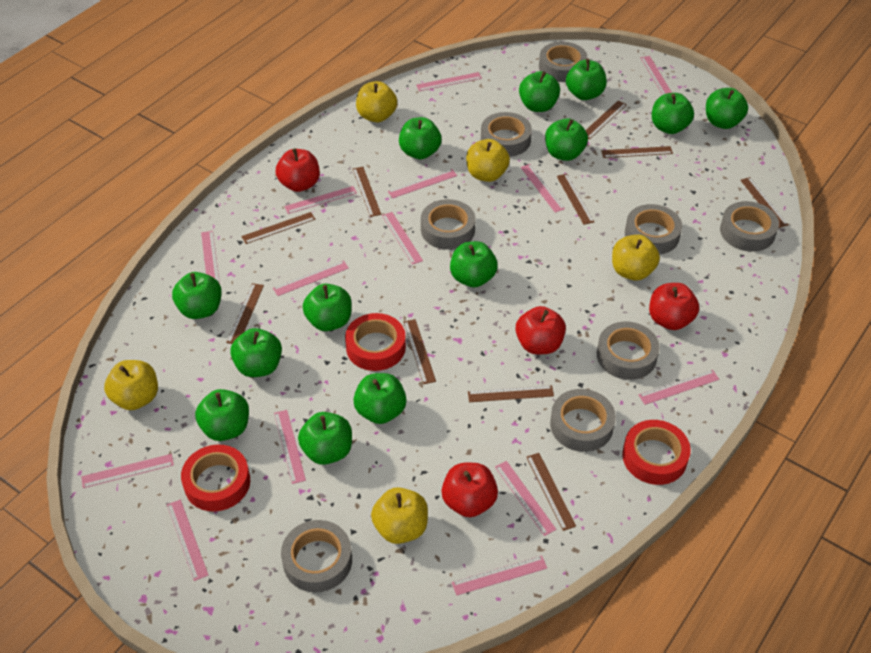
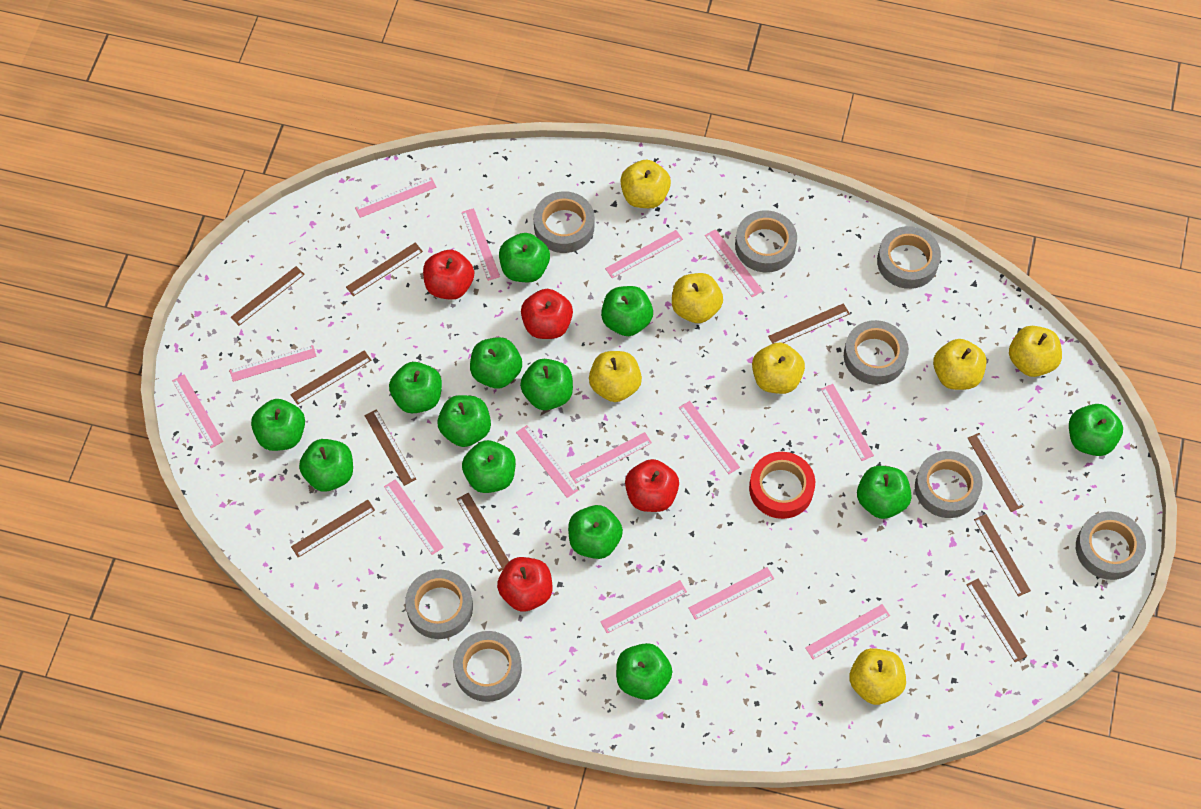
red tape: [181,445,250,512] [345,313,406,371] [622,420,691,485] = 3 -> [749,452,815,519] = 1
yellow apple: [104,360,158,410] [356,81,397,122] [371,487,428,544] [466,139,510,182] [612,235,660,281] = 5 -> [589,351,642,402] [620,160,671,208] [672,273,723,323] [752,342,805,394] [849,648,906,705] [933,339,986,390] [1009,326,1062,377] = 7

